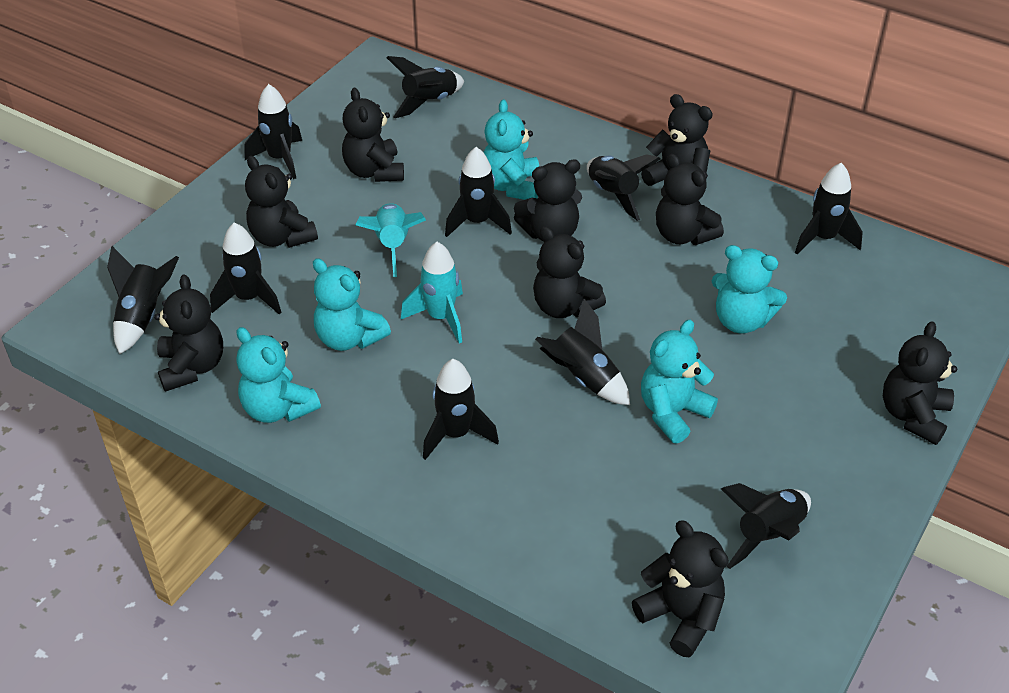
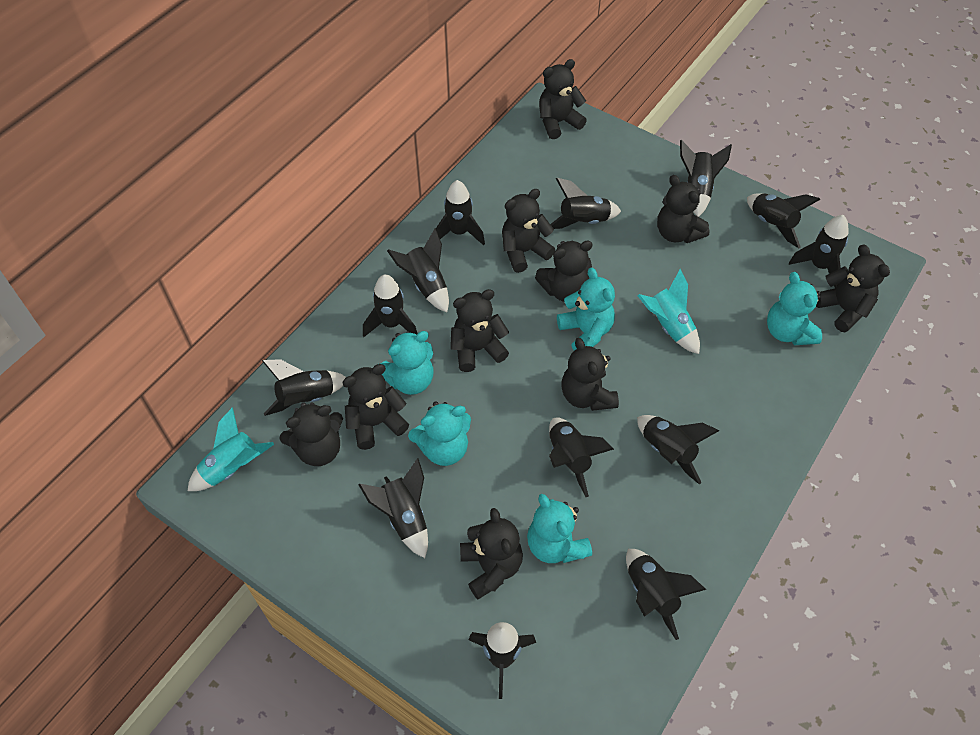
black rocket: [107,246,179,354] [210,223,282,315] [244,84,302,179] [387,56,464,118] [423,359,499,460] [445,147,512,237] [535,299,630,405] [587,154,661,221] [721,483,811,569] [795,163,863,254] = 10 -> [262,359,346,416] [358,458,428,558] [363,274,418,337] [387,229,449,312] [436,180,485,245] [469,622,536,699] [549,417,614,497] [550,178,621,229] [626,549,706,640] [637,415,719,484] [680,140,732,217] [747,193,820,248] [789,215,849,288] = 13
black teddy bear: [154,274,223,392] [245,156,318,248] [342,88,404,182] [514,159,582,242] [533,226,606,318] [632,520,729,657] [641,94,713,186] [656,154,724,245] [883,321,957,445] = 9 -> [279,402,343,466] [342,364,409,450] [450,289,509,372] [460,508,523,599] [502,189,555,273] [535,240,593,302] [539,59,587,139] [562,338,619,411] [657,175,709,243] [816,245,890,332] = 10

